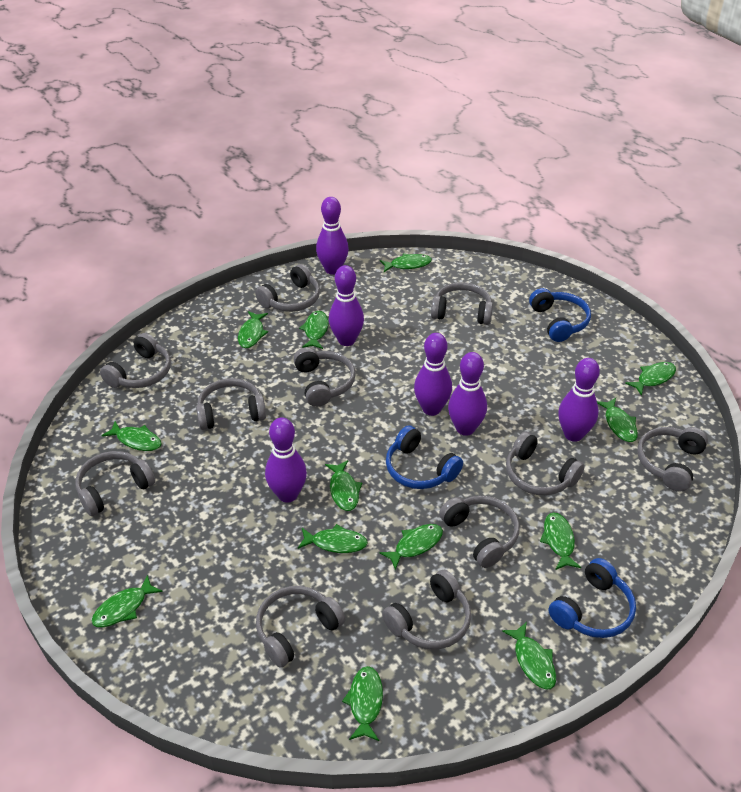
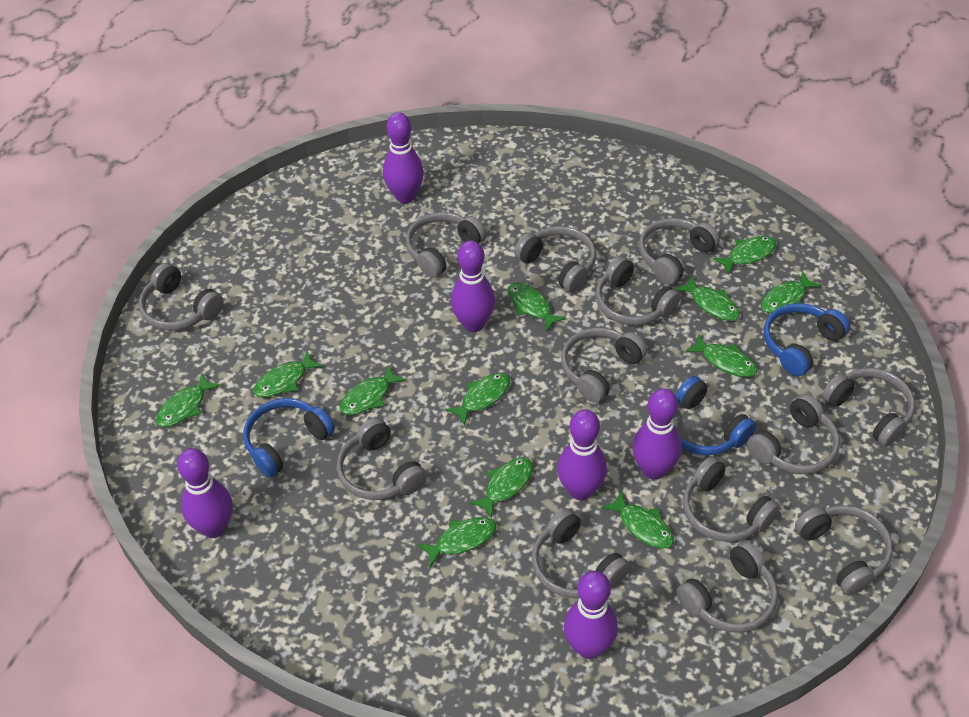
green fish: [92,575,163,627] [101,421,162,451] [238,311,268,348] [298,524,368,553] [299,311,328,349] [325,460,362,511] [342,666,383,741] [379,524,443,570] [380,253,432,272] [502,622,556,690] [540,512,581,570] [597,398,638,442] [625,362,676,396] = 13 -> [156,373,221,427] [254,350,323,398] [340,365,406,415] [417,517,496,568] [445,373,510,426] [469,457,533,519] [507,283,566,331] [601,491,674,549] [675,276,740,321] [685,334,757,377] [713,236,777,274] [761,271,822,314] = 12
grey headphones: [75,451,155,516] [100,333,171,388] [196,378,266,430] [255,264,320,312] [256,586,346,668] [293,347,356,407] [382,570,471,649] [431,282,493,325] [439,496,520,568] [506,431,584,495] [637,427,708,491] = 11 -> [139,263,224,331] [337,418,427,500] [406,212,486,278] [514,226,596,293] [532,508,630,598] [561,328,647,403] [596,256,681,326] [639,218,720,285] [676,541,778,632] [683,456,780,542] [747,394,840,474] [795,505,893,595] [822,368,915,447] = 13

